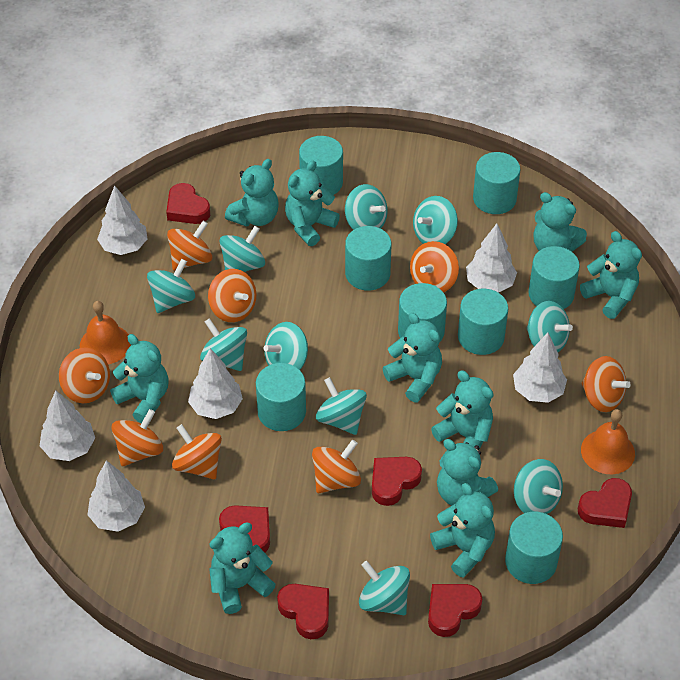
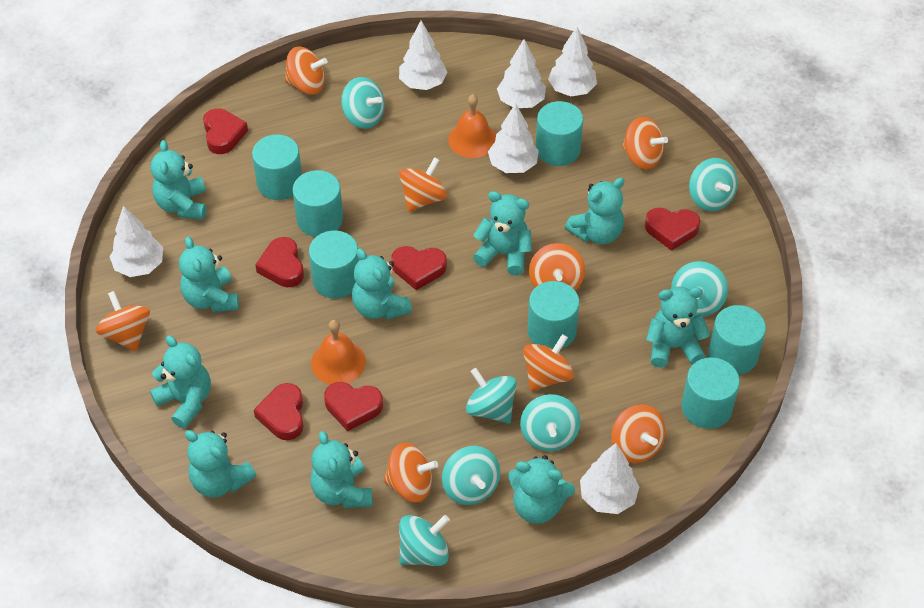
turquoise cylinder: [256,363,306,431] [299,136,343,195] [345,226,392,290] [398,283,447,343] [458,289,508,355] [473,152,520,214] [505,512,563,584] [528,246,580,309] = 8 -> [252,134,302,200] [293,170,343,237] [309,231,359,299] [527,281,580,349] [536,101,583,166] [681,357,740,429] [708,305,766,375] = 7
turquoise spinning top: [147,259,195,313] [200,318,247,371] [219,226,265,272] [263,322,308,370] [316,377,367,435] [345,184,388,230] [359,561,410,615] [413,196,458,244] [514,459,563,514] [526,301,573,352] = 10 -> [341,77,385,129] [399,515,450,566] [442,446,500,505] [466,368,517,424] [520,394,580,452] [671,261,728,316] [689,158,738,211] = 7

